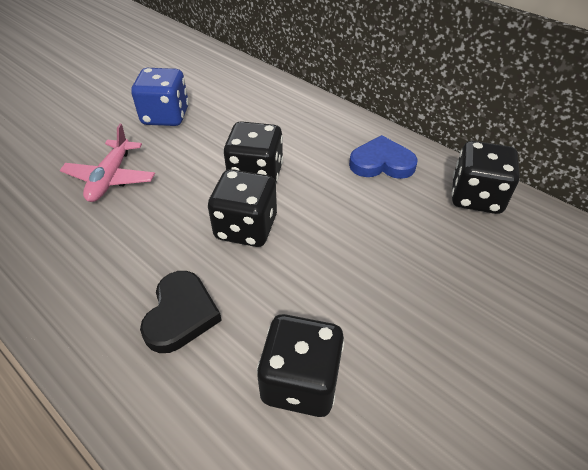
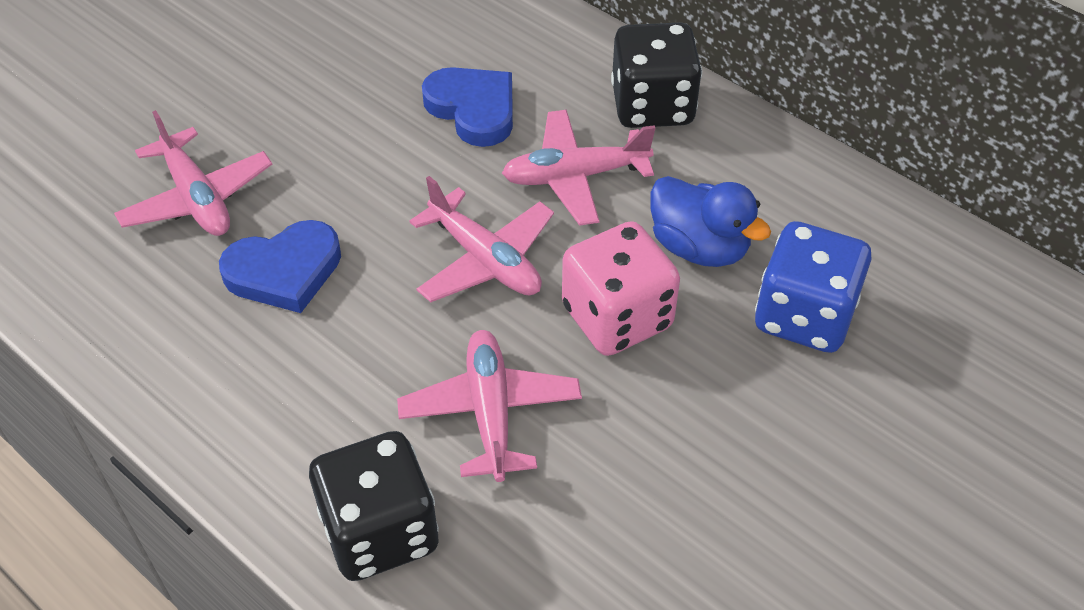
black dice: [208,169,277,247] [223,121,283,183] [257,314,344,417] [451,141,520,214] = 4 -> [309,431,439,581] [611,22,702,128] = 2
black heart: [140,271,222,353] = 1 -> none = 0
blue duck: none = 0 -> [650,176,771,267] = 1
blue heart: [349,135,418,179] = 1 -> [219,220,341,313] [422,67,513,147] = 2
pink dice: none = 0 -> [562,221,680,356] = 1
pink plane: [60,124,155,202] = 1 -> [114,110,272,236] [397,330,582,482] [409,176,554,302] [502,110,655,226] = 4

